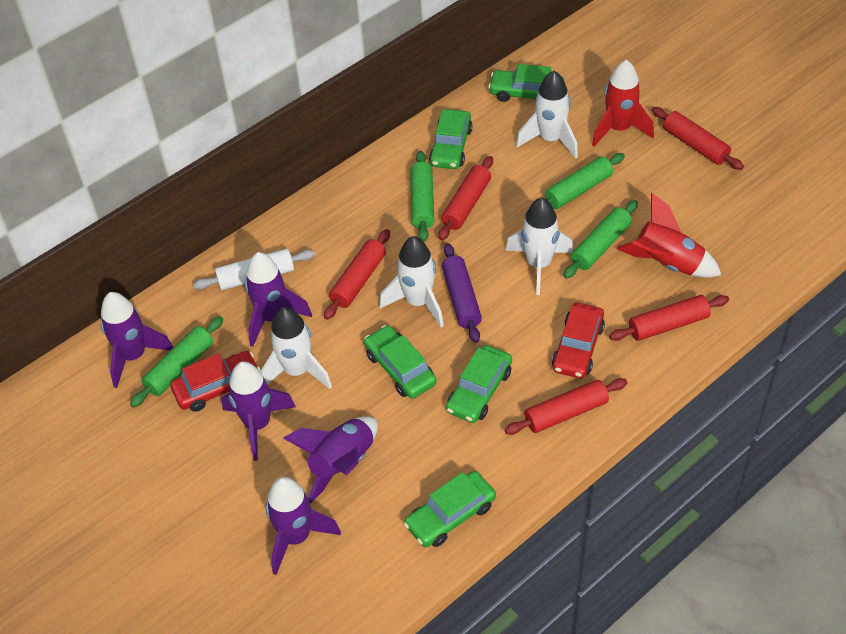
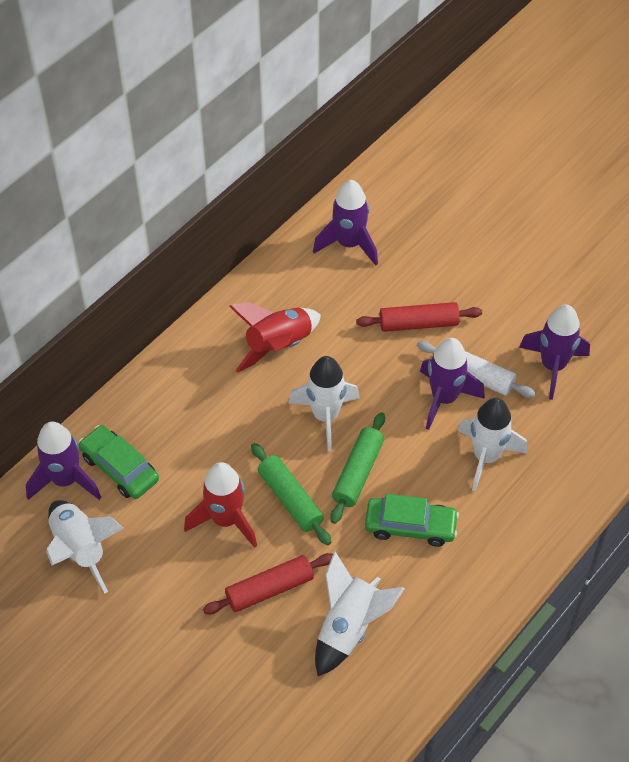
green car: [364,325,437,399] [404,471,496,547] [429,109,473,169] [446,345,512,423] [488,64,565,102] = 5 -> [79,425,159,499] [365,494,459,547] = 2
green rolling pin: [130,316,223,407] [410,151,434,242] [545,153,625,209] [563,200,638,278] = 4 -> [251,443,331,545] [330,412,385,524] = 2
purple rocket: [101,292,174,388] [222,361,296,461] [245,252,312,347] [266,477,341,575] [283,417,378,504] = 5 -> [26,422,101,500] [313,180,378,265] [420,338,485,430] [519,305,590,400] = 4
purple rolling pin: [442,243,482,343] = 1 -> none = 0
red car: [170,351,261,412] [552,303,605,378] = 2 -> none = 0
red rolling pin: [324,229,390,320] [438,156,493,240] [505,378,628,435] [609,295,729,341] [652,107,744,170] = 5 -> [203,553,333,614] [356,302,482,332] = 2

